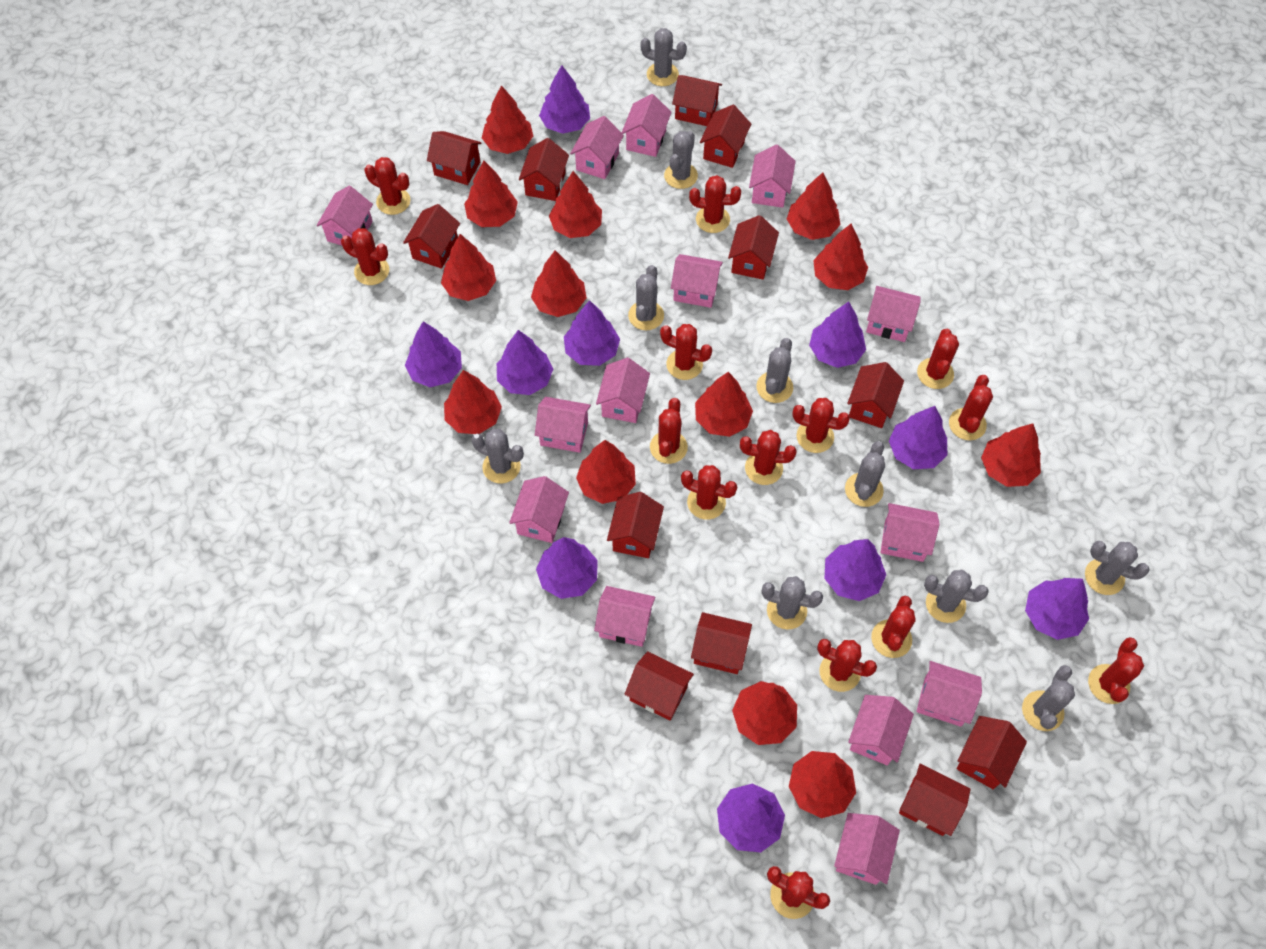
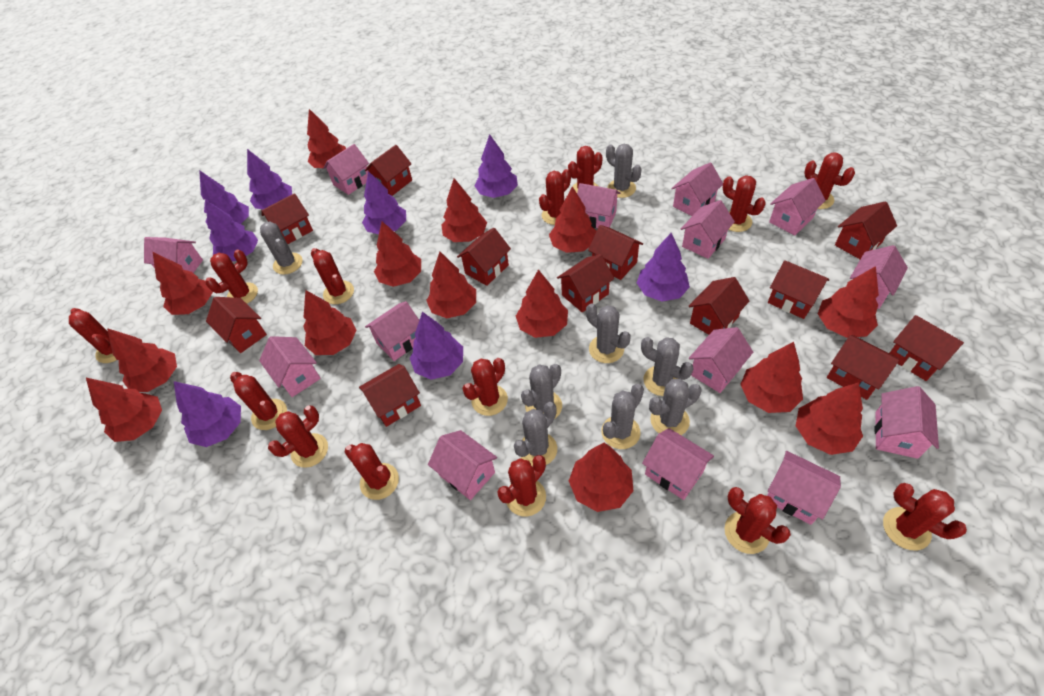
grey cactus: [471,429,524,483] [628,265,664,330] [640,28,687,86] [664,131,698,189] [756,338,793,403] [762,576,823,630] [845,441,885,507] [924,570,989,623] [1022,665,1075,731] [1085,541,1150,595] = 10 -> [260,221,303,275] [514,402,557,466] [521,364,562,418] [586,303,631,363] [601,384,644,449] [606,144,642,198] [641,337,694,396] [649,379,701,435] = 8
purple tree: [405,321,462,387] [497,330,553,395] [536,537,598,599] [539,65,590,134] [564,300,620,366] [717,783,785,852] [809,302,866,368] [824,539,886,601] [889,406,947,469] [1025,578,1089,640] = 10 -> [174,381,241,447] [199,170,249,230] [206,200,258,261] [247,149,292,209] [362,171,406,234] [410,312,463,380] [474,134,518,198] [637,233,690,302] = 8
red tree: [441,234,496,301] [444,370,502,434] [464,161,518,227] [482,85,533,154] [531,250,587,317] [549,171,602,238] [576,440,636,504] [695,372,753,437] [732,681,797,745] [787,172,840,240] [789,751,856,818] [813,224,868,290] [981,424,1041,487] = 13 -> [86,378,162,442] [107,328,177,392] [153,252,213,315] [303,290,357,355] [307,109,346,168] [374,221,421,287] [426,252,476,318] [442,178,487,242] [516,270,568,338] [549,186,596,253] [569,443,633,512] [740,342,803,413] [796,382,863,455] [818,266,879,338] = 14

